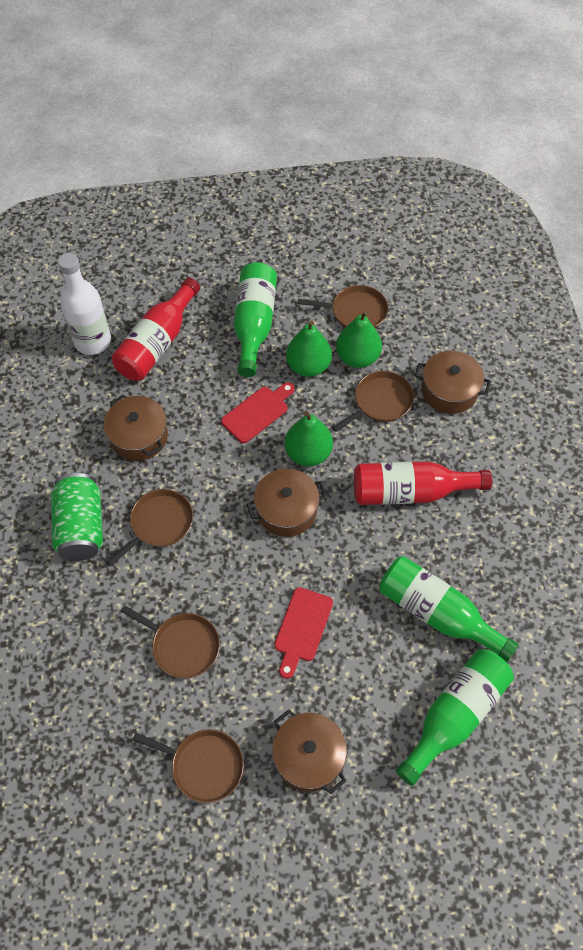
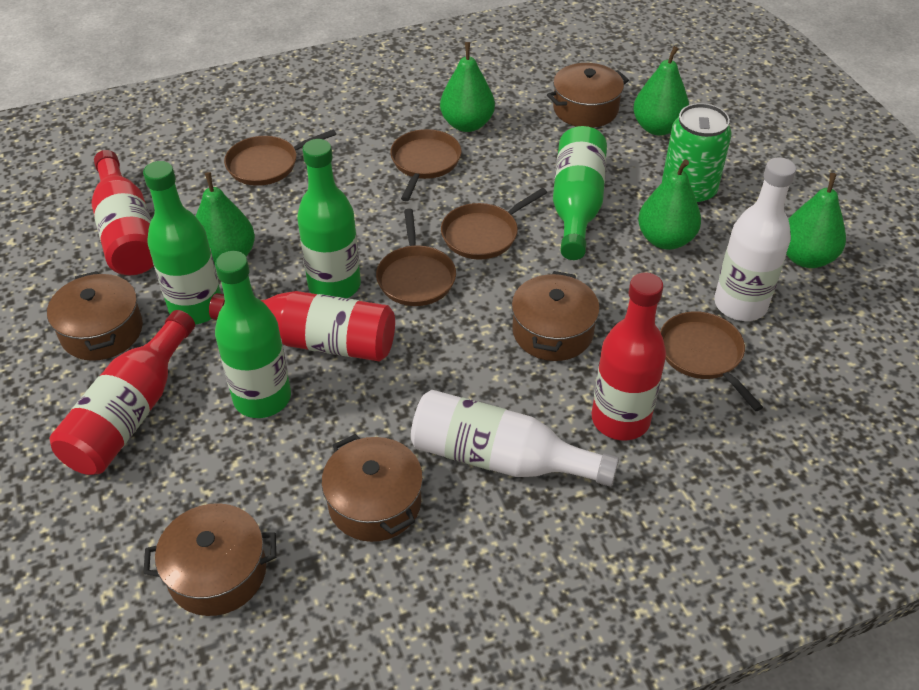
brown pot: [104,394,168,461] [246,469,327,537] [272,709,347,794] [415,351,491,414] = 4 -> [47,271,143,361] [143,503,276,616] [321,434,423,542] [511,271,600,361] [547,63,629,128] = 5
green bottle: [234,262,277,377] [379,556,519,662] [396,649,514,786] = 3 -> [143,161,221,325] [215,251,291,418] [297,139,361,298] [553,126,607,260] = 4
green pear: [285,411,333,466] [286,321,332,377] [336,311,382,368] = 3 -> [195,172,255,265] [440,42,495,132] [633,46,689,136] [638,159,701,250] [786,173,846,268] = 5
red bottle: [112,278,200,381] [354,461,492,505] = 2 -> [49,310,195,475] [92,150,154,275] [209,291,395,362] [592,272,666,440] = 4
red cutting board: [221,382,295,443] [274,587,333,679] = 2 -> none = 0
white bottle: [58,253,111,355] = 1 -> [411,390,619,487] [714,157,796,321] = 2

